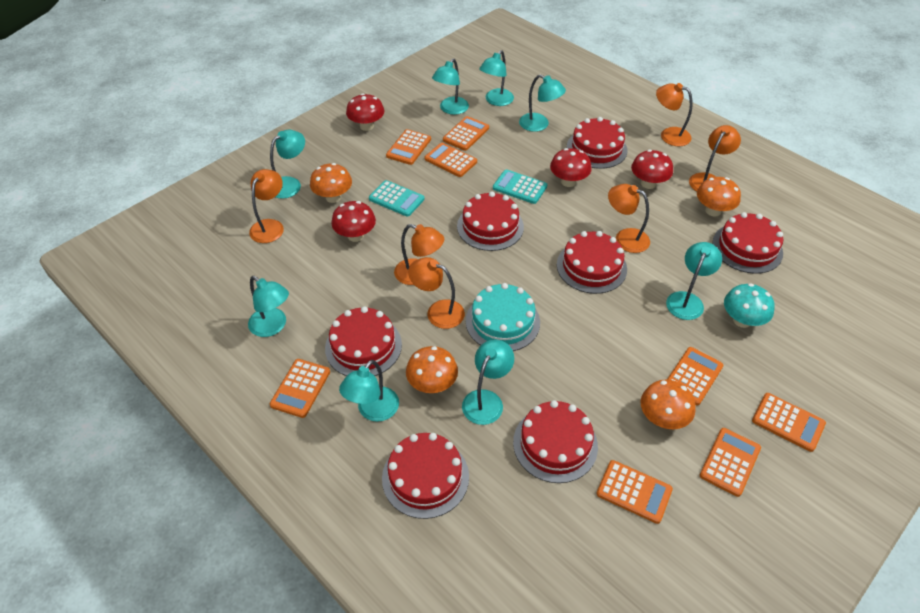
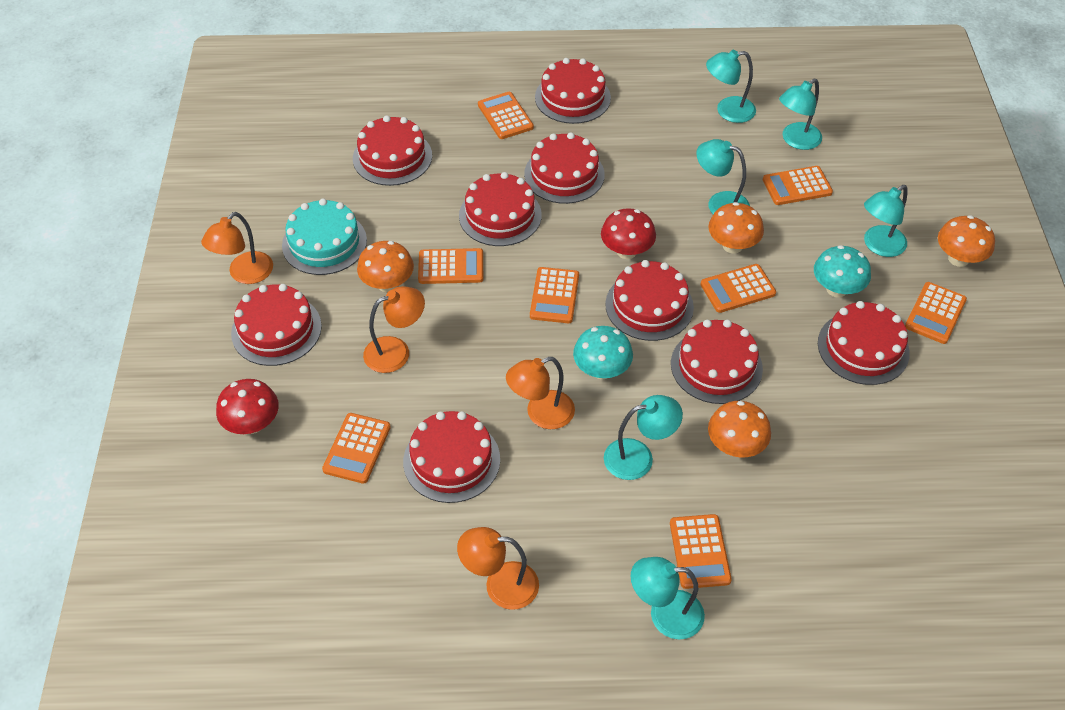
orange lamp: [249,169,284,243] [394,224,444,285] [408,257,465,329] [608,184,650,253] [656,83,692,146] [689,125,741,191] = 6 -> [201,212,273,284] [363,286,425,373] [457,527,539,610] [506,357,575,429] = 4
red cake: [325,306,402,376] [382,433,469,519] [457,191,524,251] [513,400,598,483] [557,231,627,294] [567,117,627,169] [712,212,783,274] = 7 -> [231,284,322,366] [353,115,432,186] [403,411,500,503] [459,172,542,246] [524,132,605,204] [535,58,611,124] [605,260,694,341] [671,320,763,404] [818,301,910,385] = 9
red mushroom: [331,201,376,242] [346,93,384,131] [550,148,592,187] [631,150,673,189] = 4 -> [216,379,279,434] [601,208,656,259] = 2
turquoise calculator: [369,180,425,217] [493,169,547,204] = 2 -> none = 0
turquoise lamp: [248,276,289,337] [270,130,305,199] [339,360,399,422] [432,58,469,115] [462,339,514,425] [479,50,514,106] [519,74,566,132] [666,242,722,320] = 8 -> [604,395,683,480] [631,557,705,639] [696,139,750,214] [706,50,756,123] [779,79,822,150] [864,185,908,257] = 6
turquoise mushroom: [724,283,775,328] = 1 -> [573,326,633,380] [814,245,871,298] = 2

